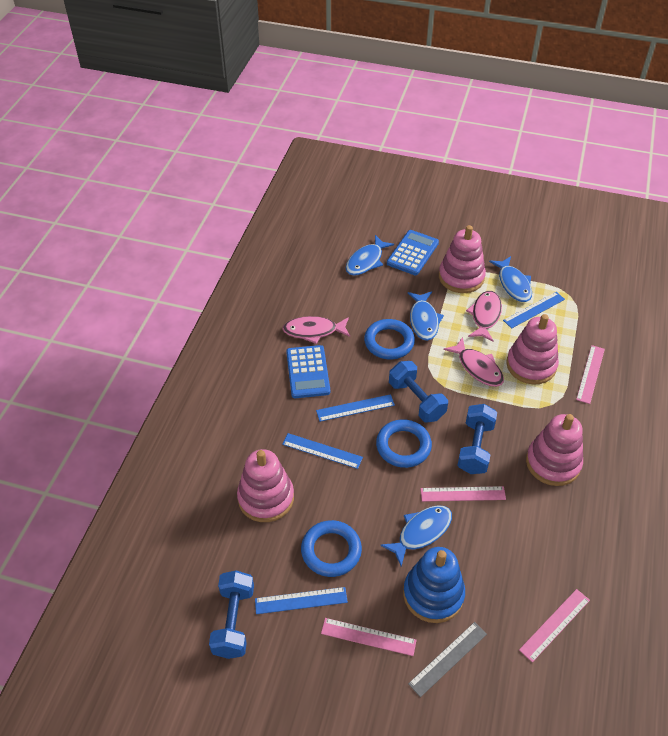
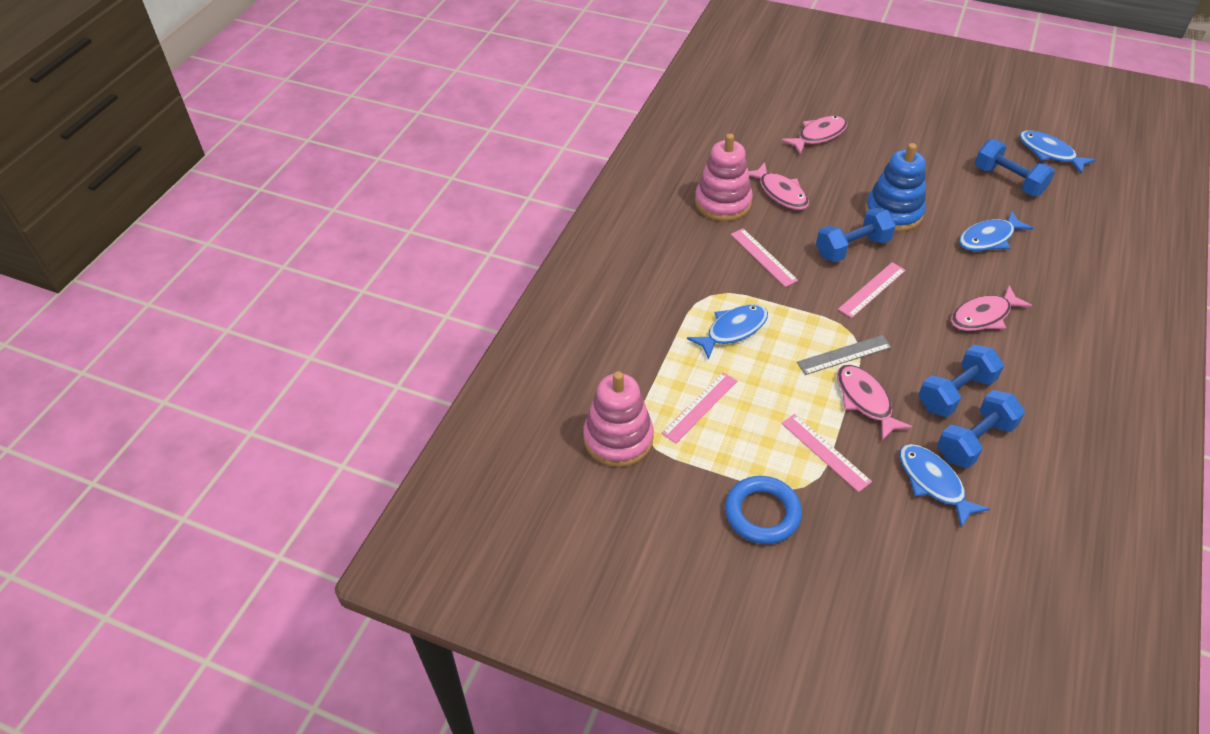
blue calculator: [286,345,330,398] [387,230,439,275] = 2 -> none = 0
blue dumbbell: [209,570,254,659] [389,361,448,423] [457,404,497,474] = 3 -> [816,208,896,262] [918,344,1004,417] [937,390,1025,468] [975,139,1055,196] = 4
blue ring: [301,520,362,577] [364,319,415,359] [376,419,432,468] = 3 -> [725,476,802,544] = 1
blue ruler: [255,587,348,614] [282,433,363,469] [316,394,395,422] [503,292,565,329] = 4 -> none = 0
pink fish: [282,316,350,344] [443,337,504,387] [466,291,502,342] = 3 -> [749,162,809,210] [781,116,847,154] [837,365,913,441] [951,285,1032,331] = 4
pink stacking toy: [237,449,294,522] [439,225,486,293] [506,314,559,385] [526,414,583,486] = 4 -> [583,371,654,467] [695,133,753,221] = 2

